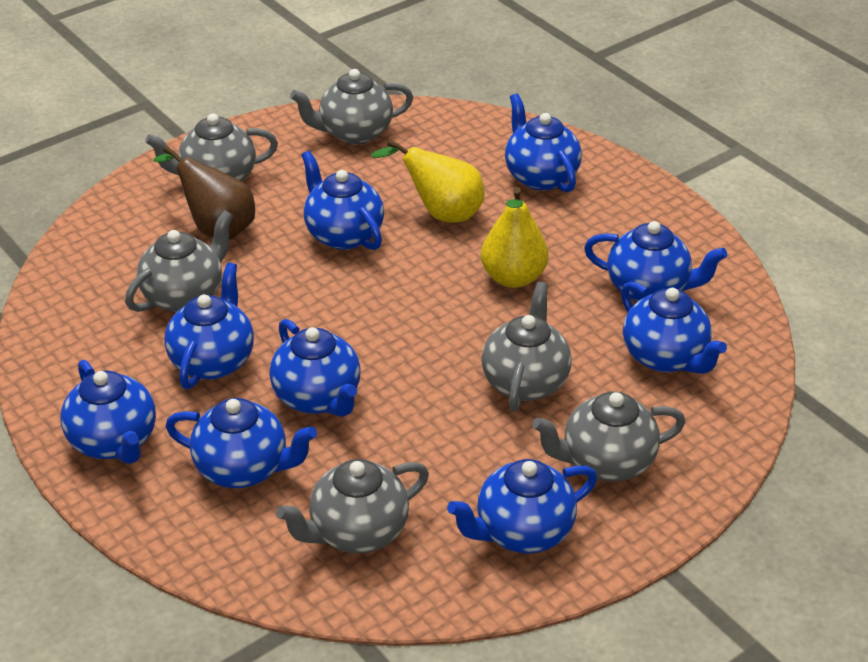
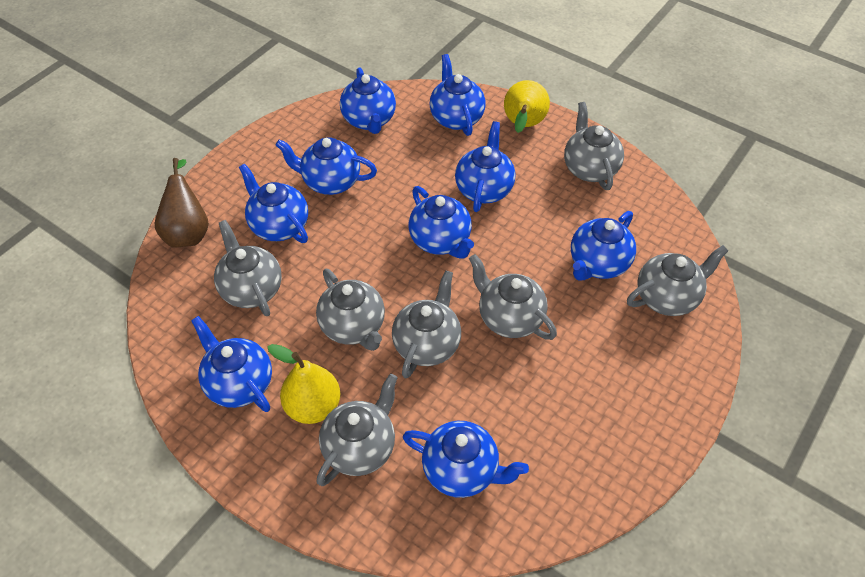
grey teapot: [125,210,233,312] [145,113,278,181] [276,459,429,553] [290,69,413,145] [481,282,572,411] [532,391,685,482] = 6 -> [214,220,282,316] [316,269,385,351] [316,374,398,486] [392,270,461,378] [469,254,557,340] [564,102,624,190] [627,245,728,316] = 7

